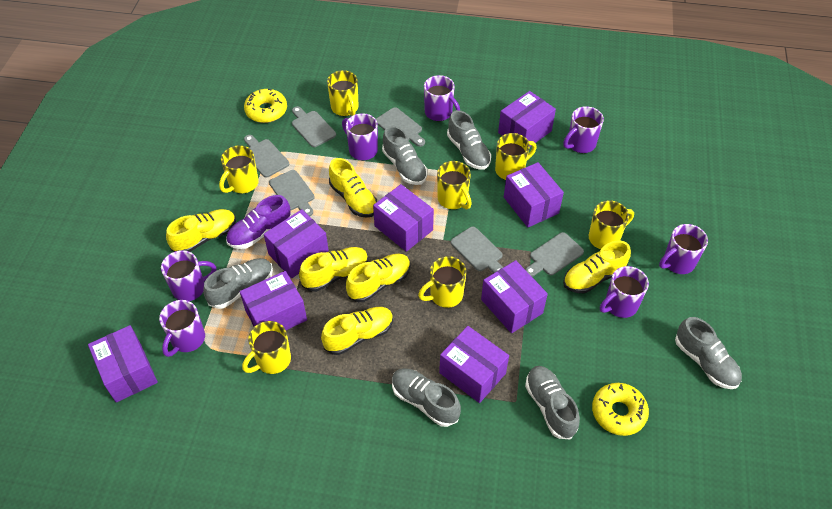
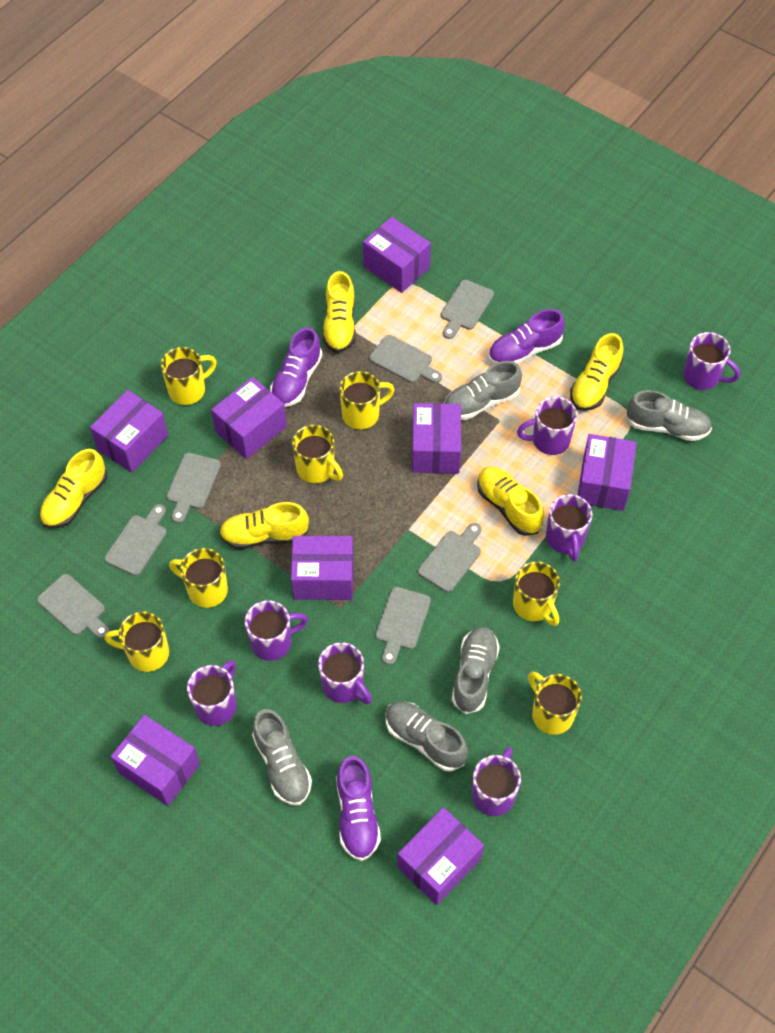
grey cutting board: [244,135,289,178] [269,170,315,216] [292,106,336,147] [376,107,425,147] [451,227,503,273] [525,232,584,277] = 6 -> [37,574,109,639] [105,504,167,576] [167,453,221,523] [369,335,442,383] [376,587,431,665] [418,523,481,592] [441,280,494,339] = 7
grey shoe: [203,258,273,309] [382,126,427,185] [392,368,461,427] [447,110,491,170] [525,366,580,439] [675,317,742,389] = 6 -> [252,709,312,805] [386,701,468,772] [444,361,522,420] [452,626,500,714] [626,390,712,441] = 5
purple shoe: [226,195,291,249] = 1 -> [270,327,322,407] [336,756,381,861] [488,309,565,364] = 3
yellow donut: [244,89,287,123] [592,383,649,436] = 2 -> none = 0
yellow shoe: [166,209,236,252] [299,247,368,292] [321,307,393,355] [329,158,377,218] [346,254,411,302] [563,241,631,293] = 6 -> [40,449,107,529] [219,502,309,549] [322,271,356,353] [477,467,544,536] [570,333,623,411] = 5

